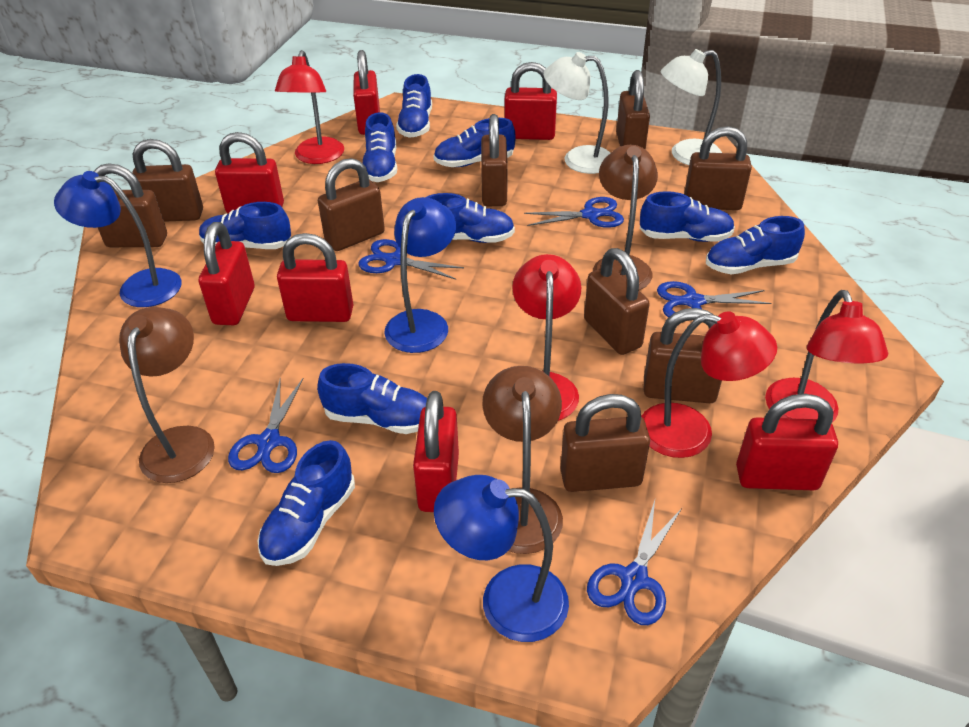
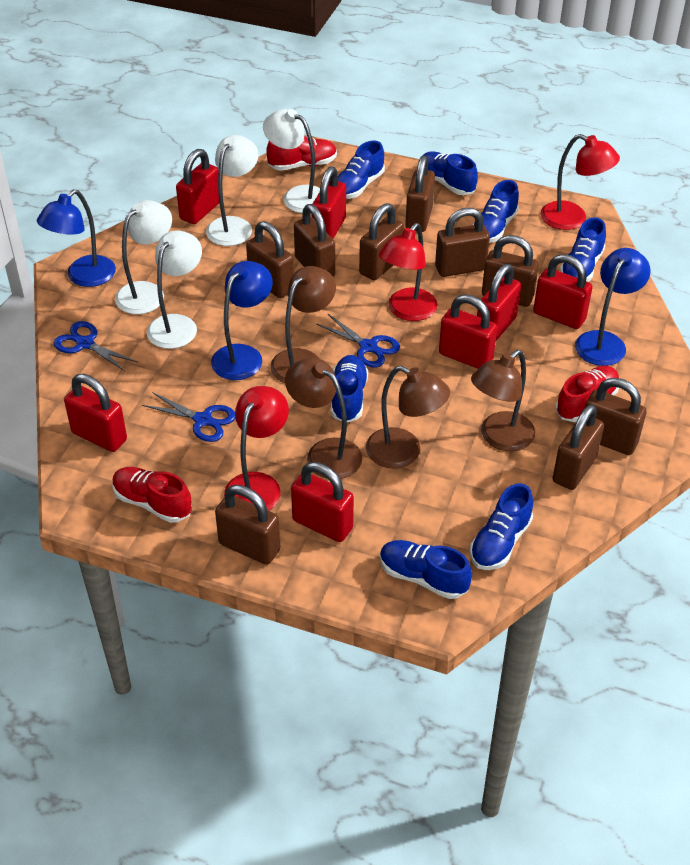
blue scissors: [228,378,304,473] [359,239,464,280] [524,197,624,228] [587,500,682,625] [657,281,771,317] = 5 -> [53,321,138,372] [142,392,235,442] [317,314,400,368] = 3
blue shoe: [199,202,291,249] [258,440,355,566] [317,363,427,434] [363,112,397,182] [396,74,432,138] [426,193,515,243] [434,118,516,167] [640,191,735,242] [706,216,805,274] = 9 -> [331,355,368,422] [338,141,385,199] [380,540,472,599] [422,152,478,195] [470,483,533,570] [473,180,519,243] [560,217,606,282] = 7
brown lamp: [119,307,215,483] [482,366,563,554] [593,145,658,290] = 3 -> [270,266,336,383] [285,358,362,479] [366,366,450,469] [471,350,535,451] = 4
red lamp: [275,50,344,164] [512,254,581,421] [641,311,777,458] [765,290,888,422] = 4 -> [224,386,289,511] [379,223,437,321] [541,134,620,230] = 3
red shoe: none = 0 -> [112,467,192,523] [267,136,337,171] [555,366,619,422] = 3
white lamp: [544,52,610,174] [661,49,722,165] = 2 -> [115,200,172,314] [147,230,202,349] [206,135,259,246] [263,109,320,213] = 4

